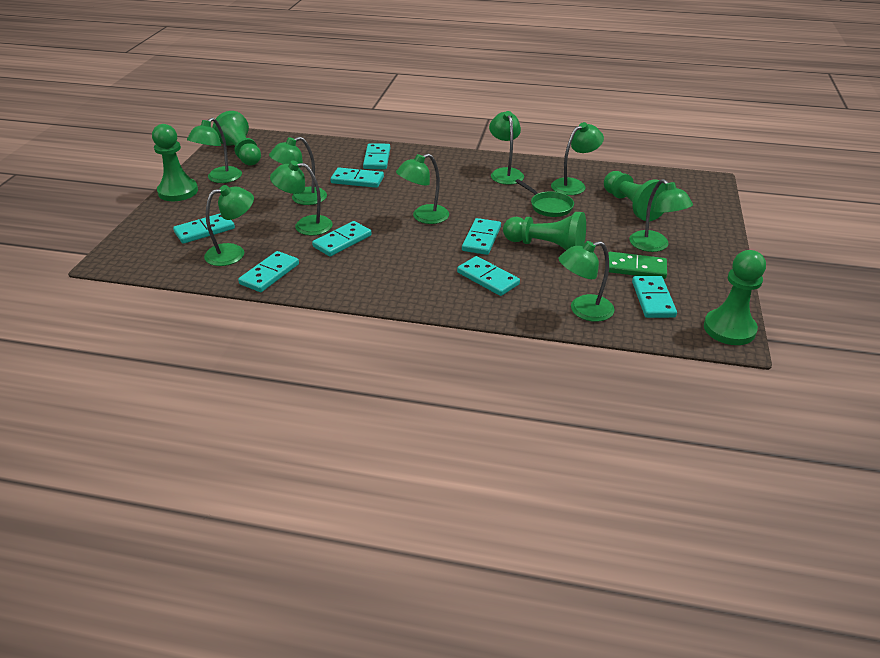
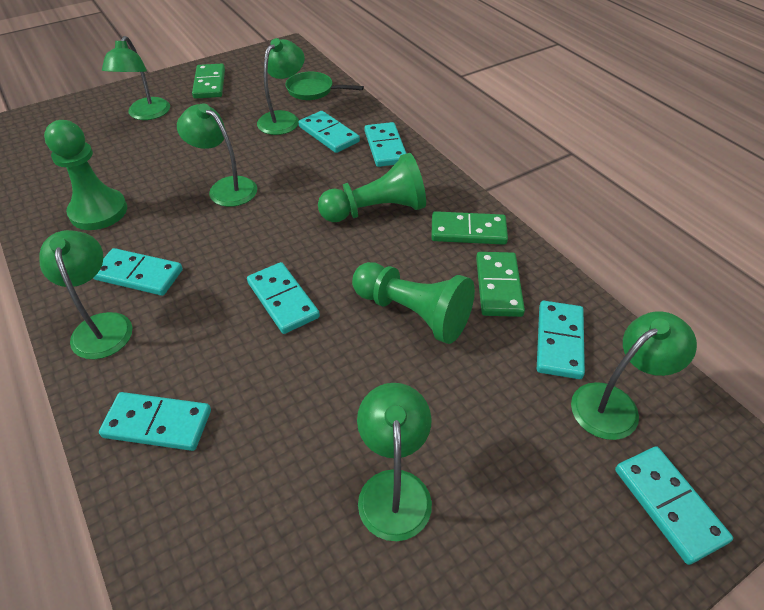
green domino: [608,252,667,279] = 1 -> [192,64,225,99] [431,211,508,245] [476,252,525,317] = 3
green lamp: [187,118,242,183] [204,185,254,266] [269,137,327,205] [270,161,333,236] [396,154,449,224] [489,111,524,185] [551,122,604,195] [559,241,614,322] [629,179,693,252] = 9 -> [40,230,132,359] [102,36,170,120] [177,103,257,207] [257,38,305,135] [357,383,432,541] [571,311,697,440] = 6
green pawn: [152,124,198,201] [213,111,261,166] [503,212,586,250] [604,171,665,221] [704,250,766,345] = 5 -> [44,120,127,230] [318,153,426,222] [352,262,475,344] = 3
turquoise domino: [173,213,235,244] [238,251,299,292] [312,221,372,256] [330,168,384,188] [363,143,390,169] [457,256,520,296] [462,218,501,255] [632,276,677,318] = 8 -> [93,248,183,296] [99,392,211,451] [247,262,320,334] [299,111,360,153] [365,122,407,167] [537,301,585,379] [615,446,733,565] = 7

